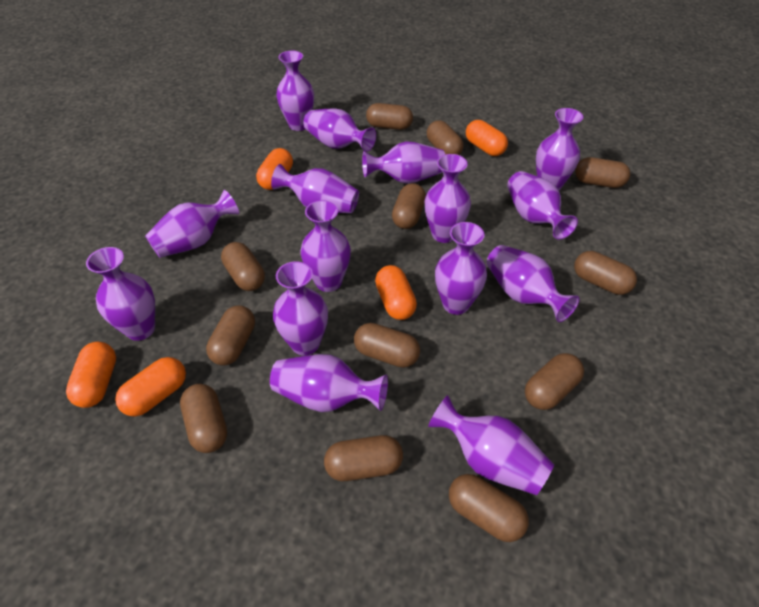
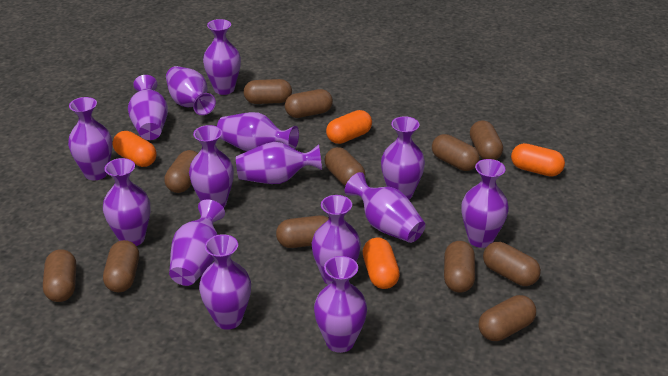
orange capsule: [66,342,116,408] [115,357,186,416] [256,148,293,190] [375,265,417,320] [466,120,508,156] = 5 -> [113,131,157,167] [326,110,372,144] [363,238,400,289] [511,143,565,177] = 4

